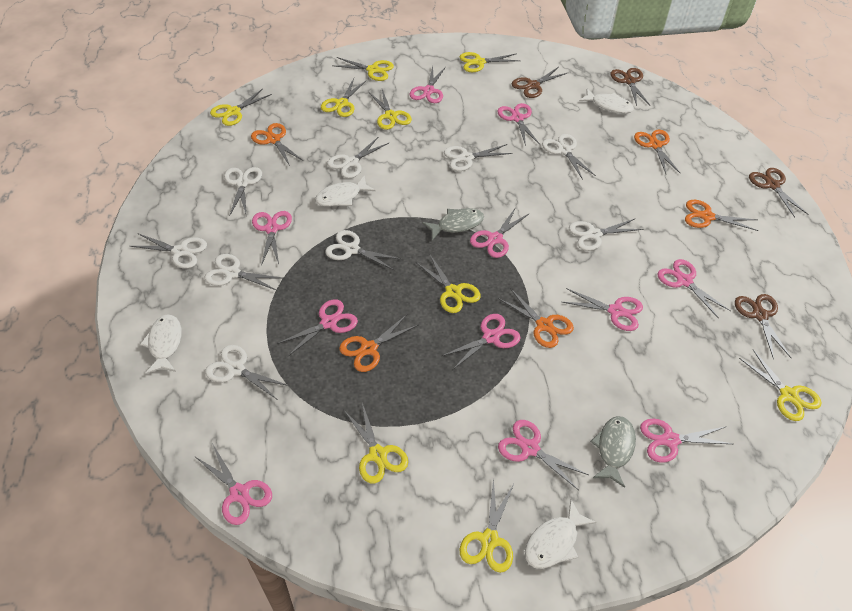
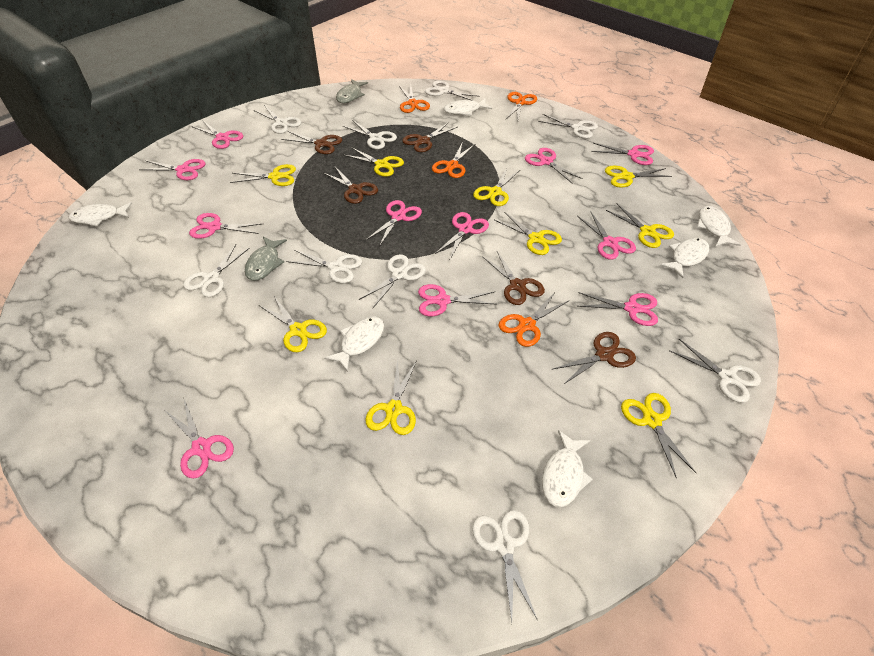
brown scissors: [512,67,569,98] [611,68,650,106] [735,294,791,360] [749,168,808,217] = 4 -> [281,131,342,154] [324,167,378,204] [402,123,458,152] [482,251,545,305] [553,332,636,385] = 5
orange scissors: [251,123,304,166] [339,315,419,372] [498,288,574,348] [634,130,681,174] [685,200,758,231] = 5 -> [399,84,430,113] [432,142,475,178] [499,292,570,347] [505,92,537,121] = 4
white fish: [140,314,182,374] [315,176,376,207] [525,500,597,569] [579,89,634,114] = 4 -> [69,202,132,227] [324,316,384,372] [444,98,492,116] [542,430,593,507] [659,238,709,278] [697,206,741,247] = 6

